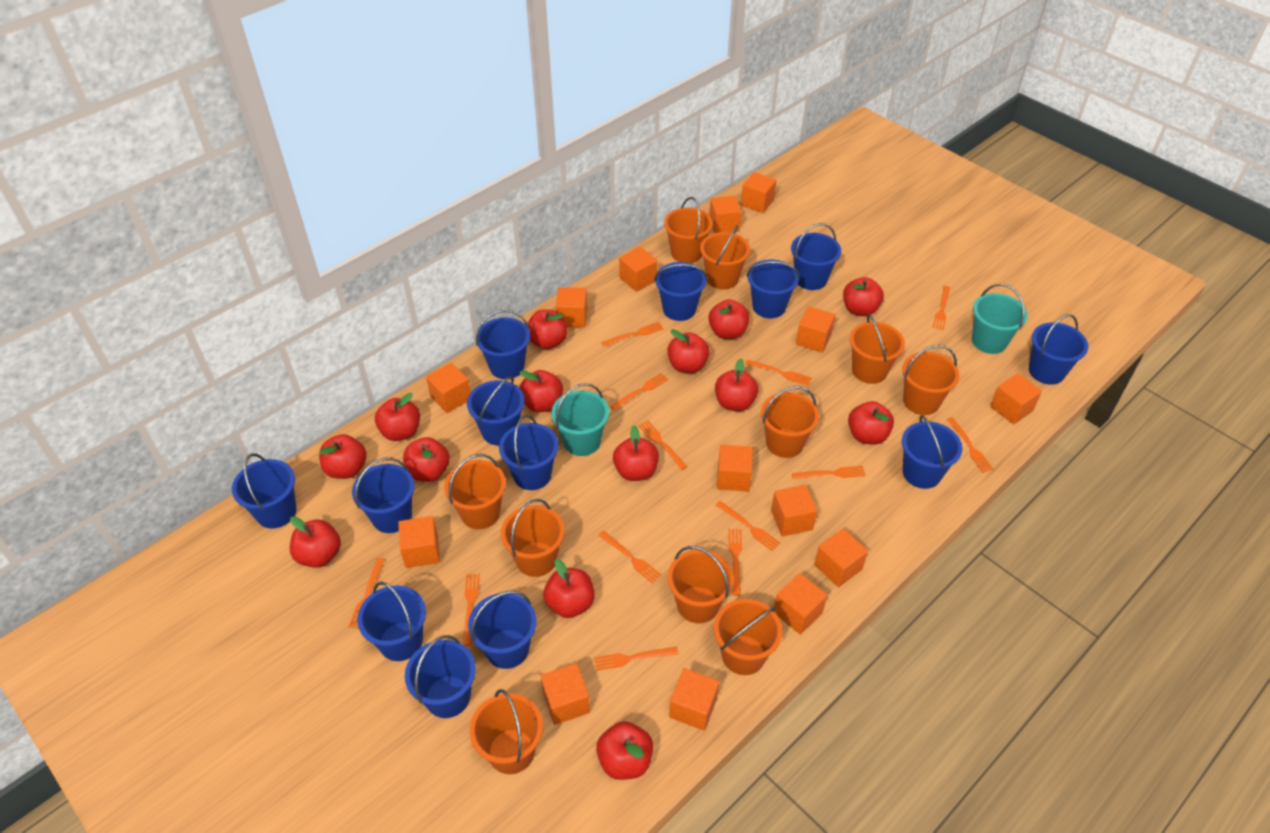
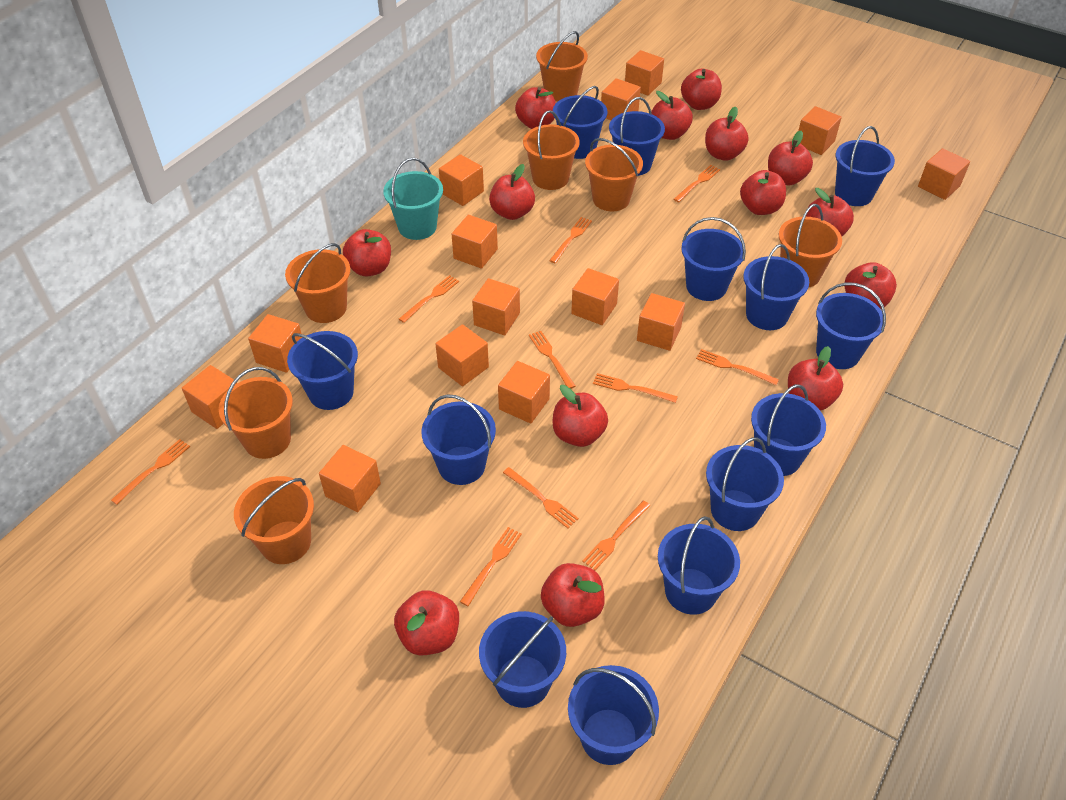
orange bucket: [444,454,506,529] [470,689,543,774] [501,499,565,577] [664,197,713,263] [668,546,733,623] [700,225,750,290] [714,599,782,675] [761,386,819,458] [850,314,905,384] [902,345,959,415] = 10 -> [219,367,293,459] [234,476,314,564] [285,243,351,323] [523,110,580,190] [536,31,588,102] [585,138,643,211] [779,204,842,288] = 7
orange fork: [348,558,385,629] [463,574,480,646] [594,647,678,671] [598,530,661,583] [601,322,664,347] [610,373,668,410] [638,420,687,470] [715,501,780,551] [728,529,742,596] [745,360,812,386] [792,466,866,479] [933,286,950,330] [947,417,993,473] = 13 -> [111,439,190,505] [399,275,459,323] [460,527,522,606] [503,467,579,528] [529,331,576,389] [549,217,592,264] [582,501,650,570] [593,373,678,403] [673,165,720,202] [696,349,779,385] = 10
turquoise bucket: [551,383,609,456] [972,284,1028,354] = 2 -> [383,158,443,240] = 1

